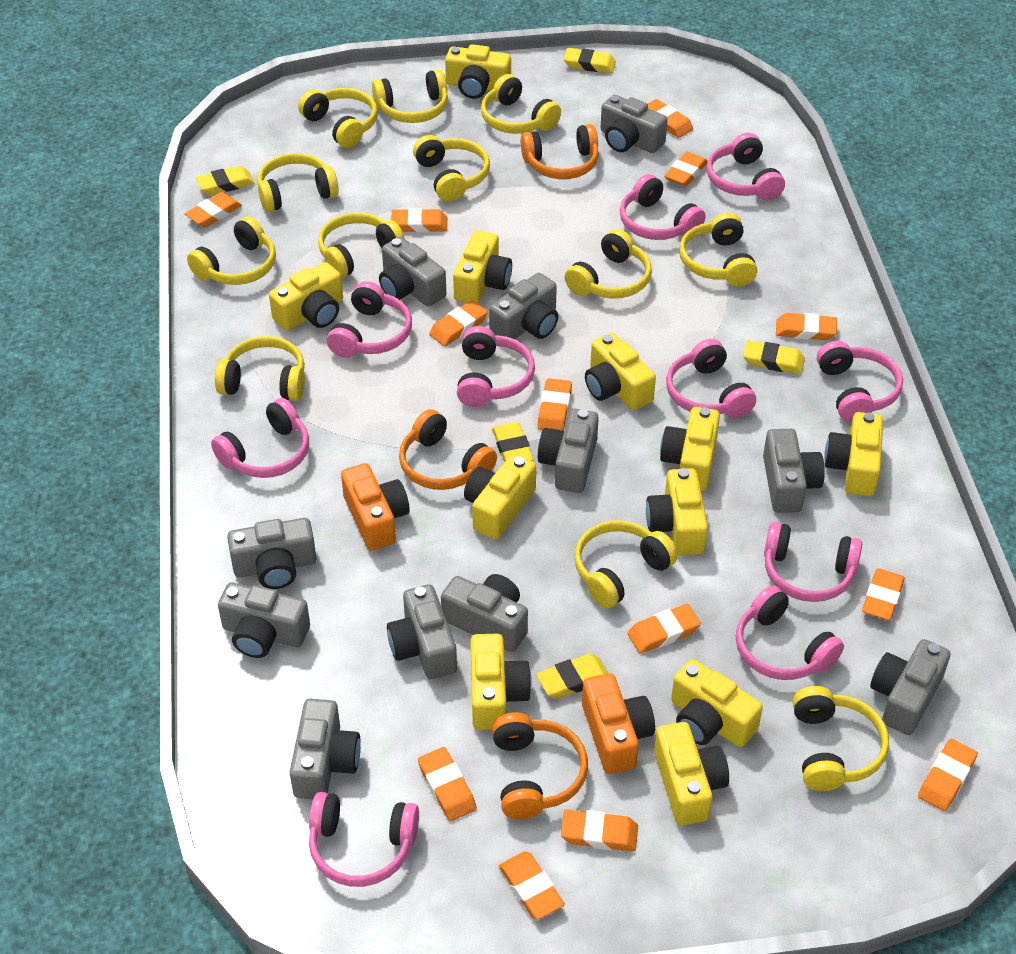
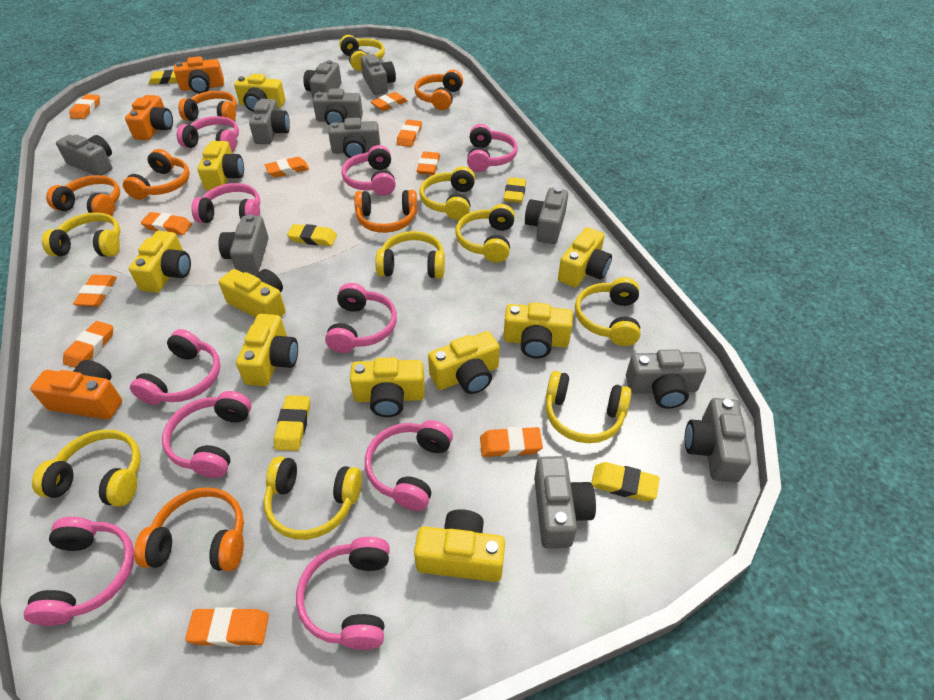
orange camera: [341,463,410,551] [582,673,655,774] = 2 -> [30,360,122,420] [125,95,173,140] [174,56,224,94] = 3
orange eraser: [185,192,242,227] [391,208,447,233] [418,747,477,821] [429,300,488,346] [499,851,565,920] [537,378,572,431] [561,809,638,852] [627,604,701,654] [648,99,693,138] [664,152,707,187] [776,313,837,340] [862,568,905,620] [918,739,978,811] = 13 -> [63,321,113,368] [70,94,100,119] [73,275,117,307] [141,212,192,235] [185,607,269,646] [265,157,309,177] [371,92,407,111] [397,120,422,147] [417,152,440,175] [480,427,543,457] = 10
orange headphones: [399,409,497,490] [492,713,588,819] [521,124,599,179] = 3 -> [46,175,120,216] [123,149,190,200] [134,487,244,571] [178,91,237,121] [354,190,417,233] [414,70,463,110] = 6
yellow camera: [269,262,343,330] [445,44,511,99] [453,230,512,303] [464,454,536,540] [470,634,532,730] [585,333,656,410] [646,468,708,555] [654,722,729,826] [660,407,720,491] [671,659,763,747] [824,412,883,497] = 11 -> [129,231,191,293] [197,141,244,191] [219,269,286,318] [234,74,285,112] [236,314,298,386] [350,357,425,417] [414,509,505,582] [428,331,500,394] [504,302,573,358] [558,227,612,287] = 10
yellow headphones: [187,216,276,285] [215,336,305,401] [257,153,339,212] [298,88,378,148] [318,212,405,278] [372,69,448,123] [413,135,490,202] [481,74,561,134] [565,229,652,298] [574,520,678,608] [679,213,757,286] [793,686,889,791] = 12 -> [32,430,141,507] [42,212,120,257] [264,456,362,540] [339,35,385,71] [375,231,445,278] [419,166,475,220] [455,204,515,263] [546,371,631,443] [575,277,641,346] = 9

